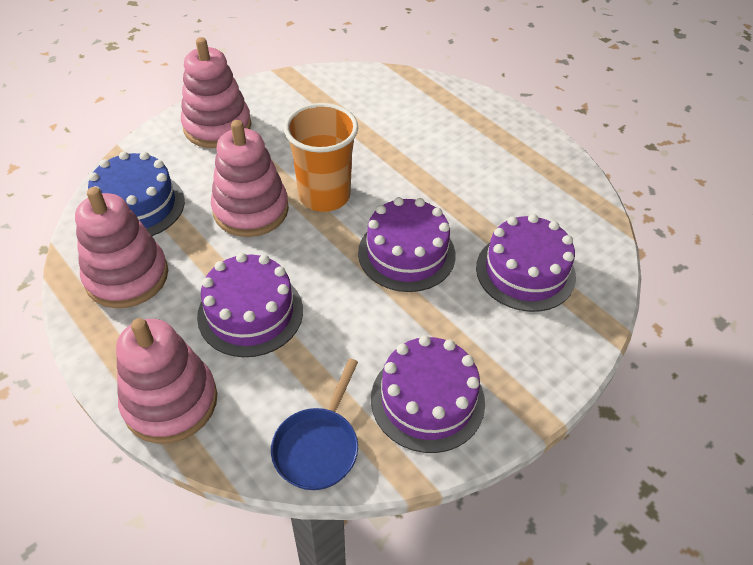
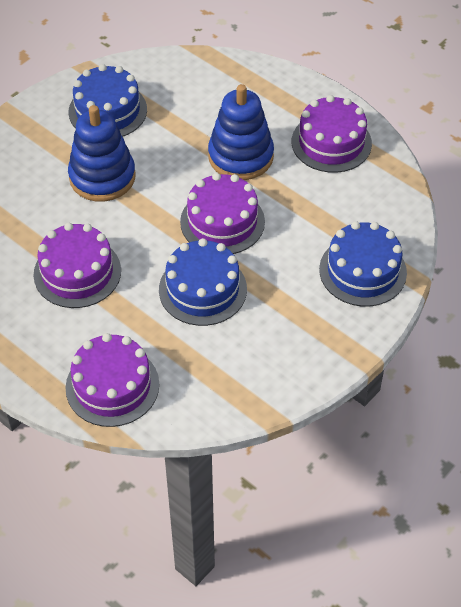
blue cake: [88,152,185,236] = 1 -> [69,64,147,137] [159,238,247,326] [319,221,407,307] = 3
blue pan: [271,358,358,490] = 1 -> none = 0
blue stacking toy: none = 0 -> [68,105,136,202] [208,84,274,180] = 2
orange cup: [284,103,358,212] = 1 -> none = 0
pink stacking toy: [75,187,168,308] [116,318,217,444] [181,37,251,148] [211,120,289,237] = 4 -> none = 0

